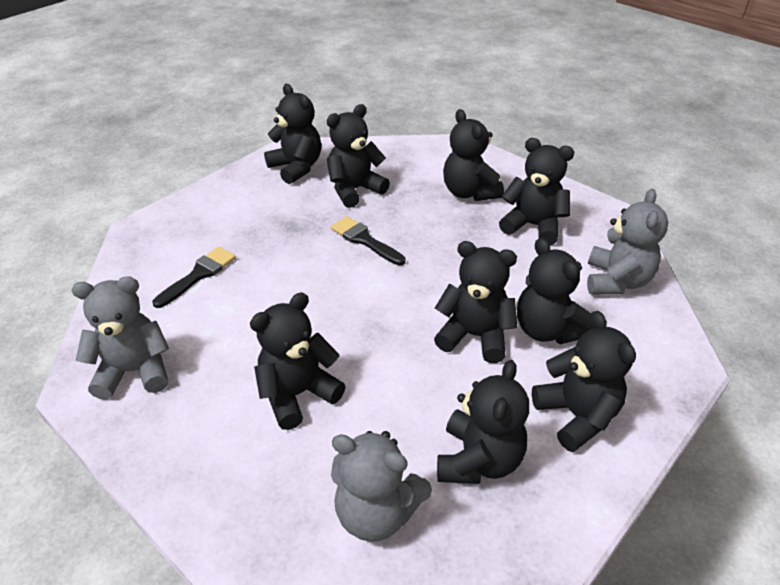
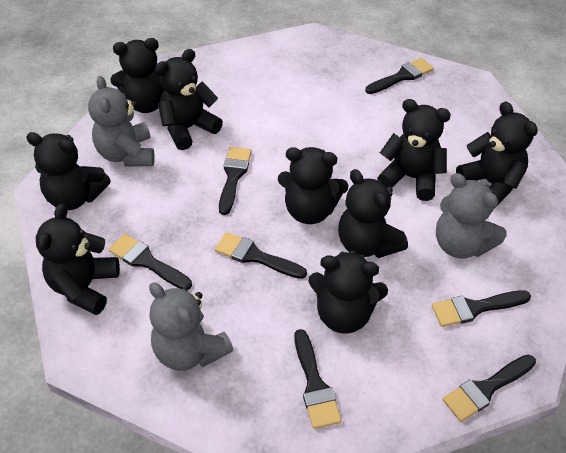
black brush: [153,247,236,308] [331,216,405,265] = 2 -> [109,234,192,290] [215,232,307,279] [219,147,252,215] [294,329,341,429] [365,58,434,94] [432,290,531,327] [442,355,536,422] = 7

